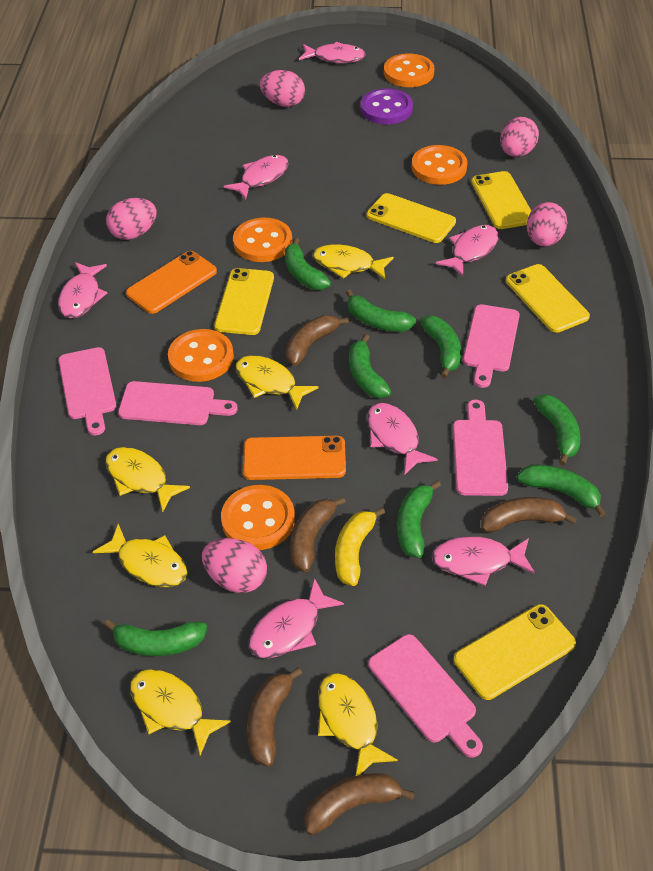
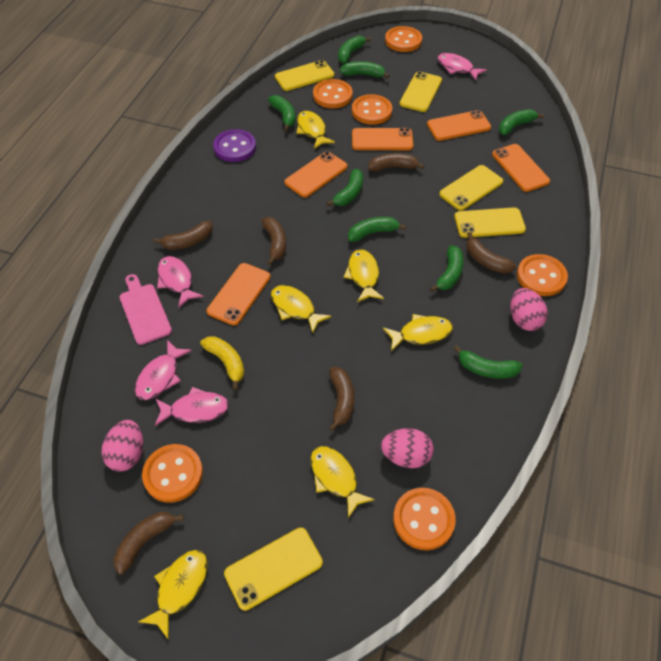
brown banana: [247,667,302,767] [286,315,349,366] [290,497,346,572] [304,773,415,835] [481,497,577,532] = 5 -> [114,512,184,575] [153,221,213,250] [262,217,286,265] [329,367,354,431] [368,153,425,172] [466,232,516,273] = 6
orange button: [168,329,234,382] [221,485,295,550] [233,217,292,262] [384,54,434,87] [411,145,467,185] = 5 -> [142,444,203,503] [313,79,353,108] [352,94,392,125] [385,26,422,52] [393,488,456,550] [517,254,568,296] = 6
orange phone: [126,251,217,314] [243,436,346,480] = 2 -> [207,263,271,326] [284,152,347,198] [352,128,413,150] [427,110,491,141] [492,144,550,192] = 5
pink cutting board: [58,347,117,435] [118,381,237,425] [368,634,483,758] [453,400,508,496] [463,304,520,388] = 5 -> [120,274,172,345] = 1
pink egg: [106,198,157,240] [202,538,267,593] [260,70,305,107] [500,117,539,157] [527,202,567,247] = 5 -> [102,420,143,472] [381,428,433,468] [510,288,548,331] = 3
pink fish: [58,262,107,319] [224,155,289,200] [249,578,344,658] [299,42,366,63] [367,403,438,475] [432,536,535,586] [436,225,499,277] = 7 -> [135,340,192,401] [155,387,229,426] [157,256,204,308] [437,53,487,80] = 4

